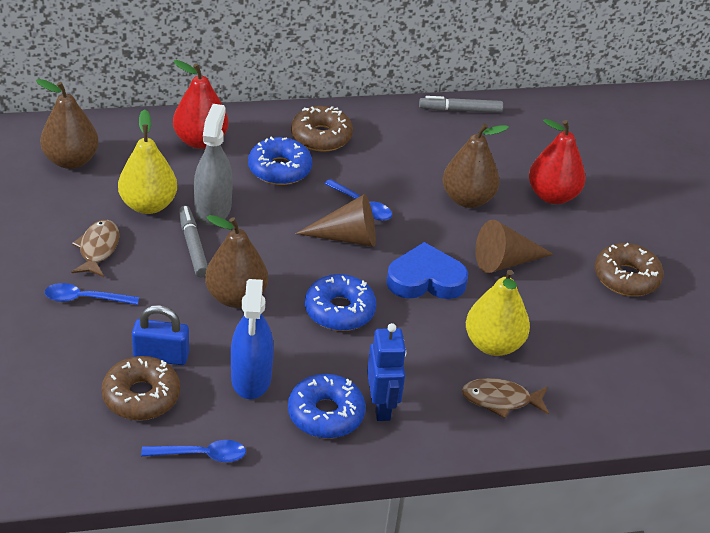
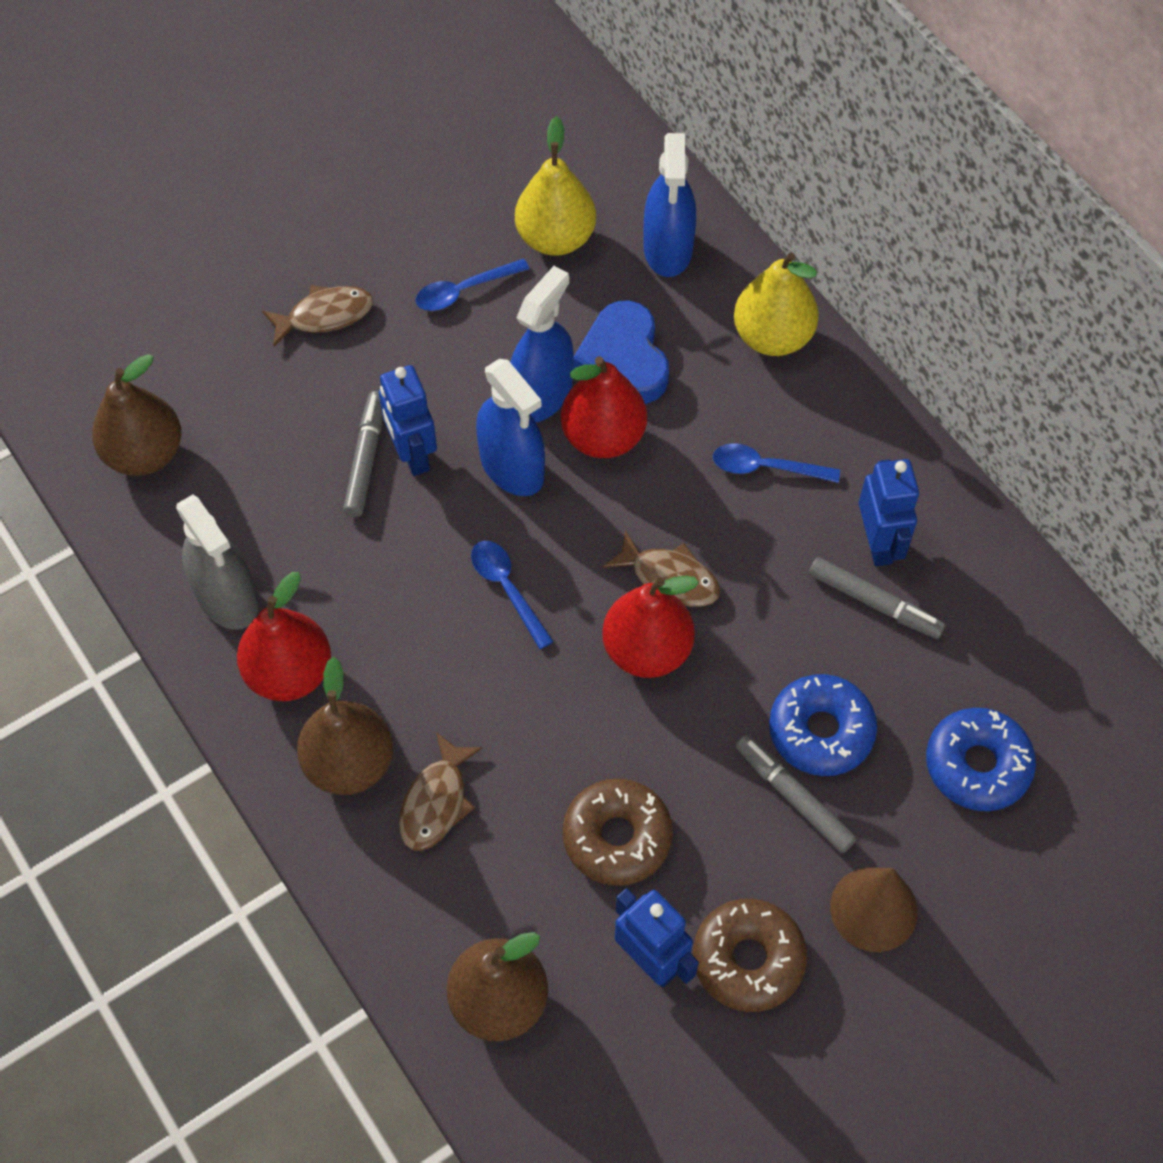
blue donut: [248,137,312,185] [288,374,366,439] [305,274,376,331] = 3 -> [769,674,877,776] [926,708,1036,811] = 2
blue padlock: [132,305,189,365] = 1 -> none = 0
blue robot: [367,323,406,421] = 1 -> [379,365,437,476] [615,888,699,987] [859,459,919,566] = 3
blue spray bottle: [231,279,274,399] = 1 -> [476,359,545,496] [510,266,573,422] [644,133,696,277] = 3
brown cone: [295,194,376,247] [475,220,554,273] = 2 -> [830,867,918,952] = 1
brown donut: [101,356,180,420] [291,106,353,152] [595,243,664,296] = 3 -> [562,778,673,886] [693,899,807,1012] = 2
brown fish: [71,220,119,277] [462,378,549,418] = 2 -> [262,285,373,346] [399,732,483,851] [603,530,720,607] = 3
grey marker: [179,206,208,277] [419,96,503,113] = 2 -> [343,391,383,517] [736,735,857,853] [809,557,945,639] = 3
red pear: [173,60,229,149] [529,119,586,204] = 2 -> [237,572,331,701] [560,356,647,458] [602,575,699,678] = 3

